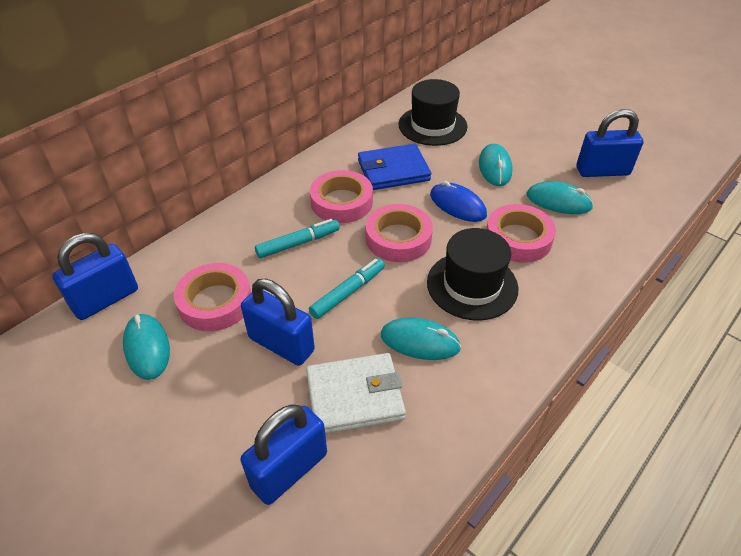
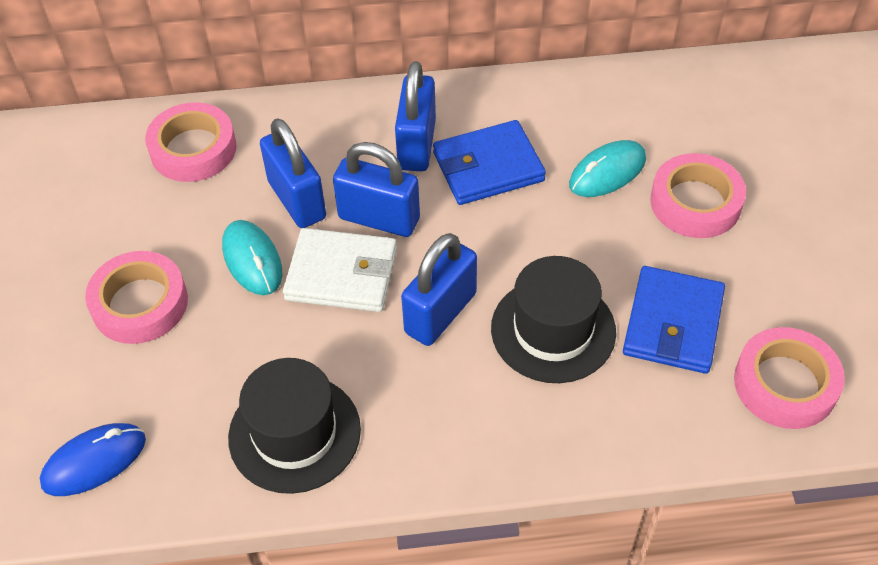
blue wallet: [358,144,431,190] = 1 -> [433,120,546,205] [623,266,725,374] = 2
turquoise marker: [255,219,340,258] [309,258,385,319] = 2 -> none = 0
turquoise mouse: [123,314,170,380] [381,318,461,360] [479,144,513,186] [527,181,594,214] = 4 -> [222,220,282,295] [569,140,646,197] = 2

